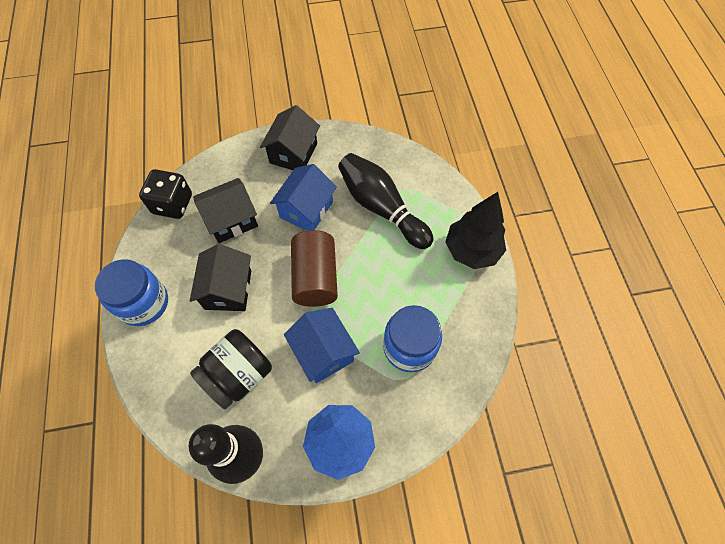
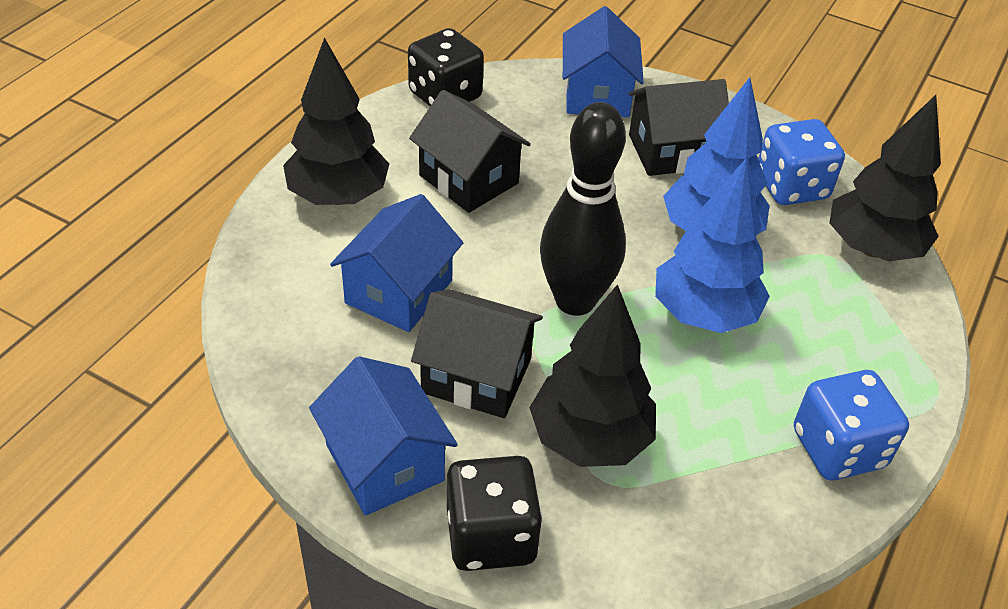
black bowling pin: [189,424,263,484] [338,153,434,249] = 2 -> [540,102,626,316] = 1
black dice: [139,169,192,219] = 1 -> [408,28,484,106] [447,456,543,571] = 2
black jar: [190,329,272,409] = 1 -> none = 0
black tree: [445,192,506,269] = 1 -> [283,37,389,205] [529,284,656,467] [829,95,941,261] = 3
blue dice: none = 0 -> [758,119,845,205] [794,370,909,481] = 2
blue house: [270,164,337,231] [284,308,360,383] = 2 -> [309,356,458,516] [330,194,463,332] [563,6,644,117] = 3
blue jar: [95,259,168,326] [383,305,442,372] = 2 -> none = 0
blue tree: [303,405,375,480] = 1 -> [655,158,770,333] [663,77,770,234] = 2
brown cylinder: [291,230,338,307] = 1 -> none = 0

